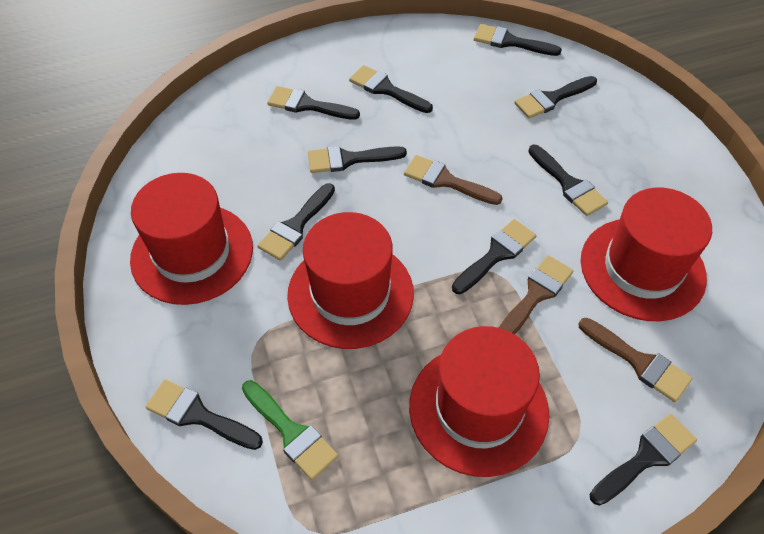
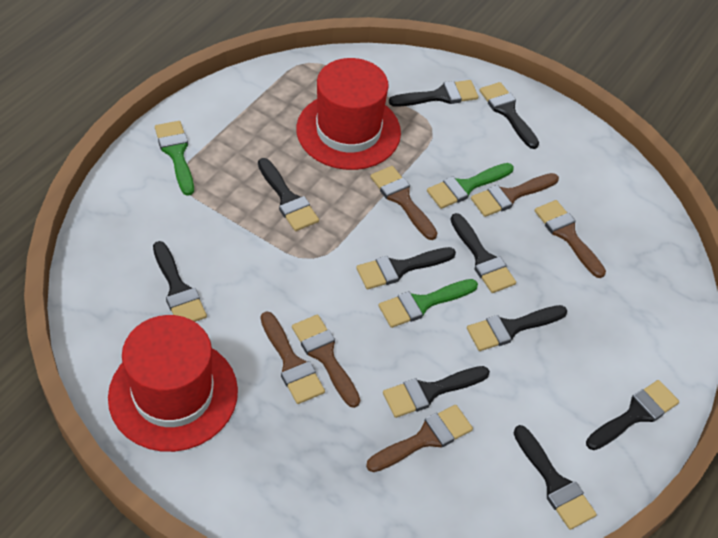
brown brush: [404,155,503,205] [499,255,573,334] [578,318,692,402] = 3 -> [261,311,325,404] [292,315,360,408] [366,405,473,472] [370,166,437,240] [471,173,559,217] [535,200,606,278] = 6
green brush: [242,380,338,480] = 1 -> [155,121,194,196] [378,279,478,328] [427,163,514,209] = 3
red hat: [130,173,253,305] [287,212,414,349] [409,326,549,477] [581,187,712,321] = 4 -> [108,315,238,452] [296,58,401,170] = 2

